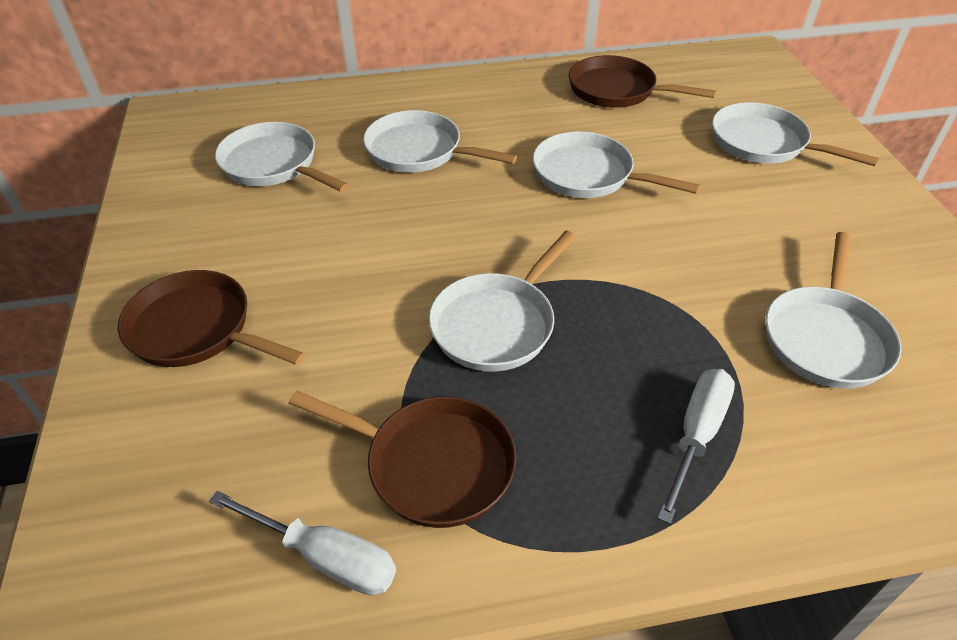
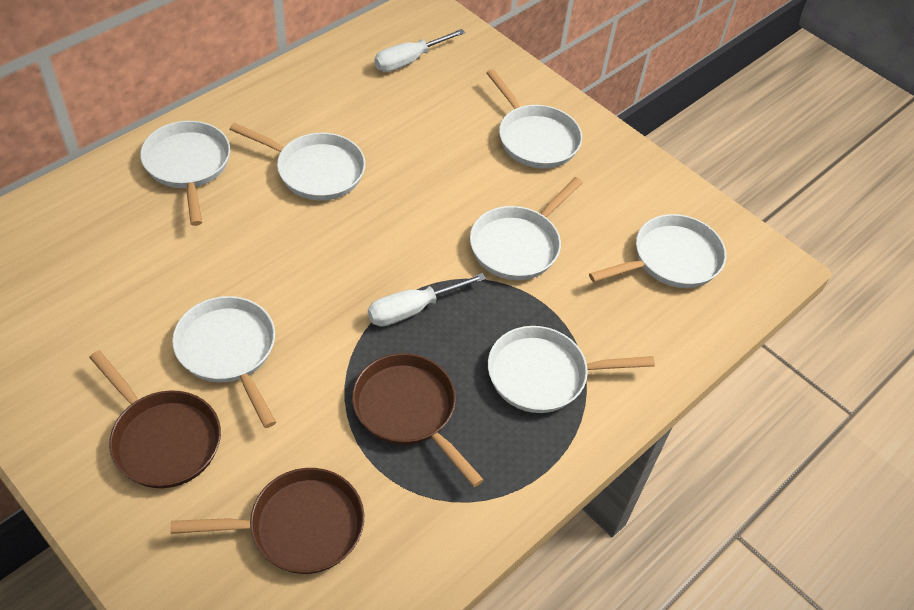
white pan: [215,122,349,192] [363,110,517,173] [428,231,576,372] [532,131,700,198] [712,102,879,166] [765,232,902,389] = 6 -> [140,121,230,226] [172,296,276,428] [229,123,365,201] [470,177,583,280] [486,69,582,169] [488,326,655,413] [589,214,726,288] = 7

